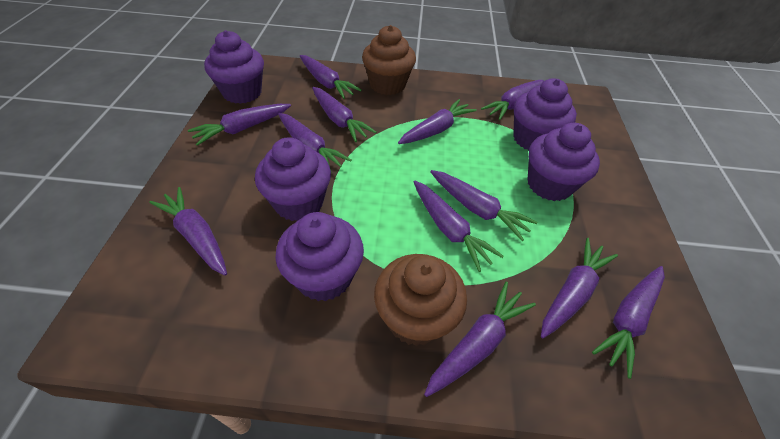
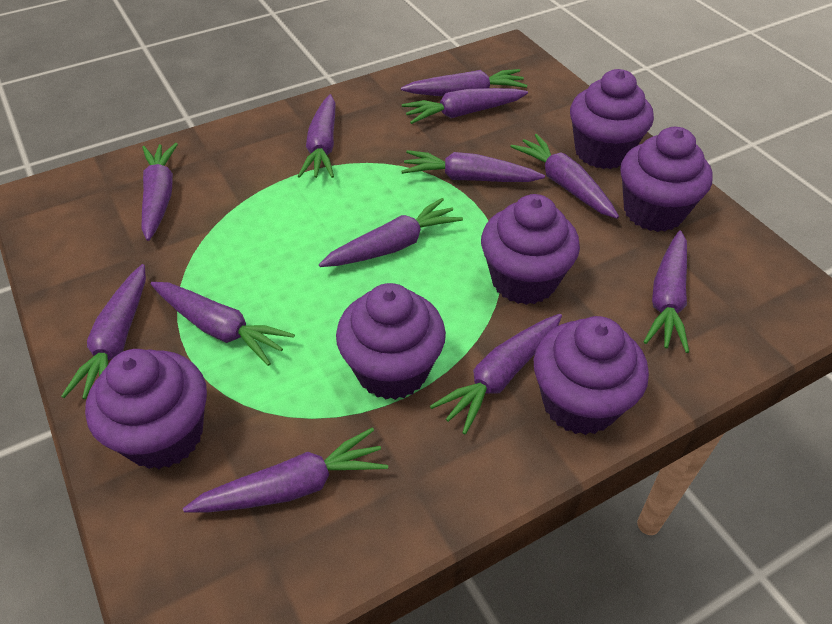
brown cupcake: [362,25,416,95] [374,254,467,346] = 2 -> none = 0
purple cupcake: [204,30,264,104] [255,137,331,221] [275,212,364,301] [513,78,577,150] [527,123,600,201] = 5 -> [85,349,207,469] [336,283,446,400] [481,194,580,305] [534,316,649,435] [570,69,654,169] [620,127,712,232] = 6

